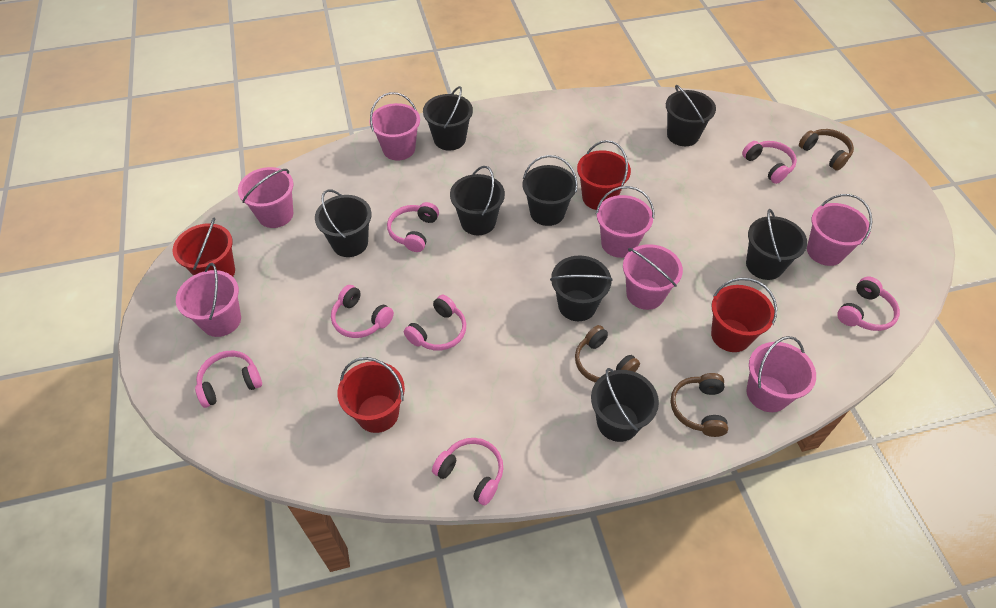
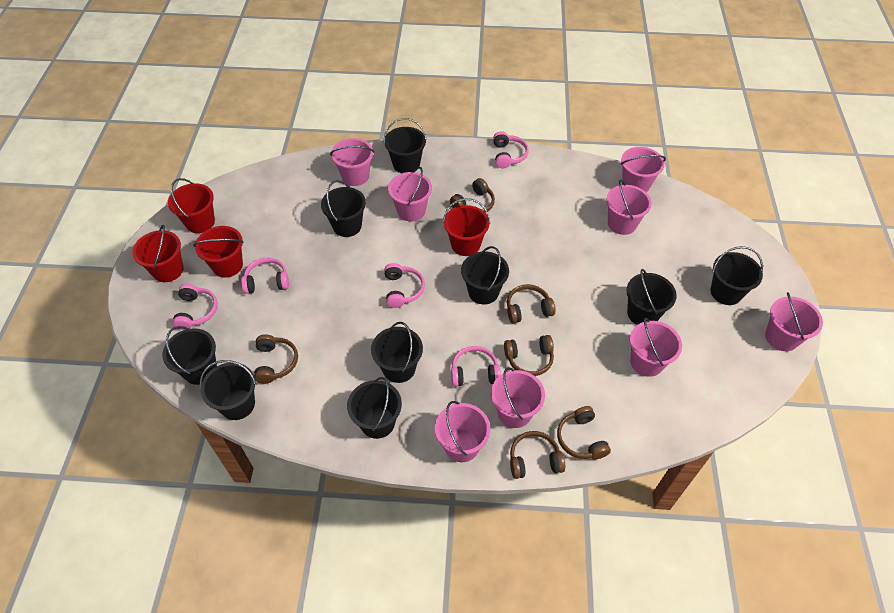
black bucket: [315,189,372,257] [423,86,473,151] [450,166,505,235] [522,155,578,226] [550,256,613,321] [591,368,659,442] [666,85,716,146] [746,209,807,280] = 8 -> [162,326,217,385] [200,360,256,420] [321,180,366,237] [347,377,402,439] [371,322,423,383] [384,118,427,173] [461,246,509,304] [627,269,677,325] [711,246,763,305] = 9
brown headphones: [575,325,640,383] [671,373,728,437] [799,129,854,171] = 3 -> [254,334,298,384] [450,178,495,213] [504,335,554,376] [507,284,555,323] [510,431,565,479] [557,406,611,459] = 6
pink bucket: [176,263,241,337] [238,167,293,228] [370,92,420,161] [596,186,654,258] [623,244,683,310] [747,336,816,412] [807,194,872,266] = 7 -> [330,138,374,186] [388,167,432,221] [435,401,490,462] [491,367,545,428] [606,179,652,235] [621,147,666,192] [630,317,682,377] [765,292,823,351] = 8
pink headphones: [195,351,262,408] [331,285,394,338] [387,202,439,252] [404,295,466,351] [432,438,503,505] [742,141,797,184] [837,277,900,331] = 7 -> [172,284,217,330] [241,258,289,294] [384,263,425,308] [451,346,501,386] [493,131,529,168] = 5

